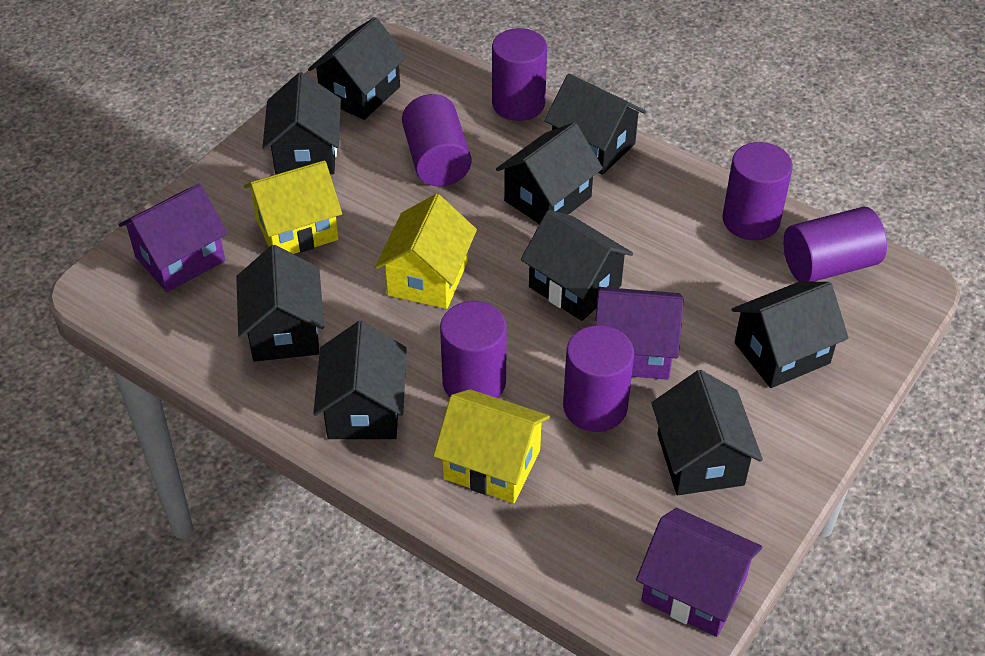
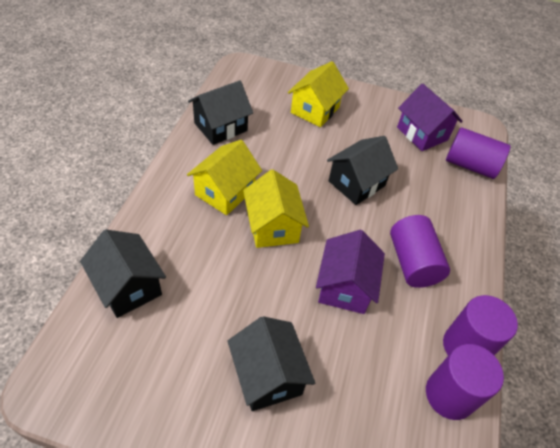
black house: [236,245,324,362] [262,72,341,175] [308,17,407,120] [313,321,407,439] [496,122,603,224] [521,210,633,321] [545,74,646,175] [651,370,763,495] [731,282,849,388] = 9 -> [80,229,166,318] [188,80,253,145] [227,316,315,411] [327,136,398,205] = 4
purple cylinder: [402,94,471,186] [440,301,507,398] [492,28,547,121] [563,325,634,432] [722,142,793,240] [783,207,887,282] = 6 -> [390,215,450,288] [426,344,504,420] [443,295,518,355] [446,127,510,179] = 4
purple house: [119,184,228,292] [595,287,684,380] [636,508,762,637] = 3 -> [316,230,385,314] [397,83,463,151] = 2

